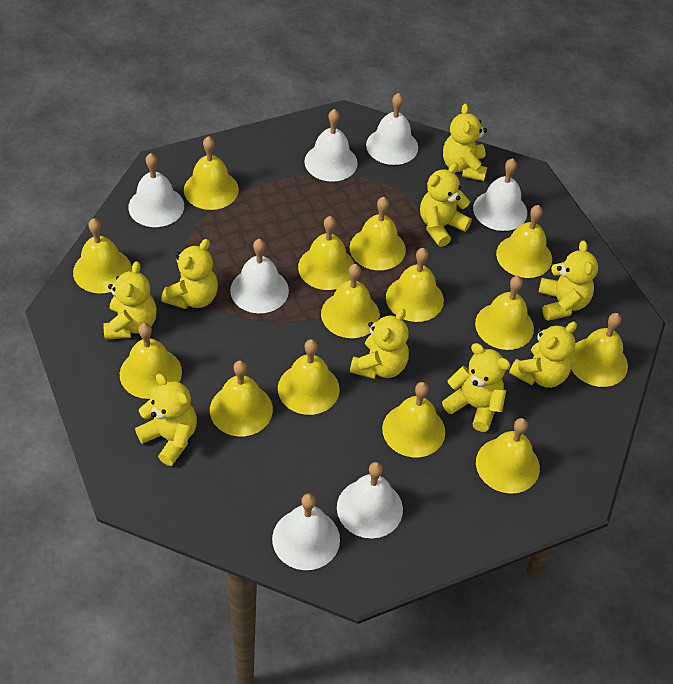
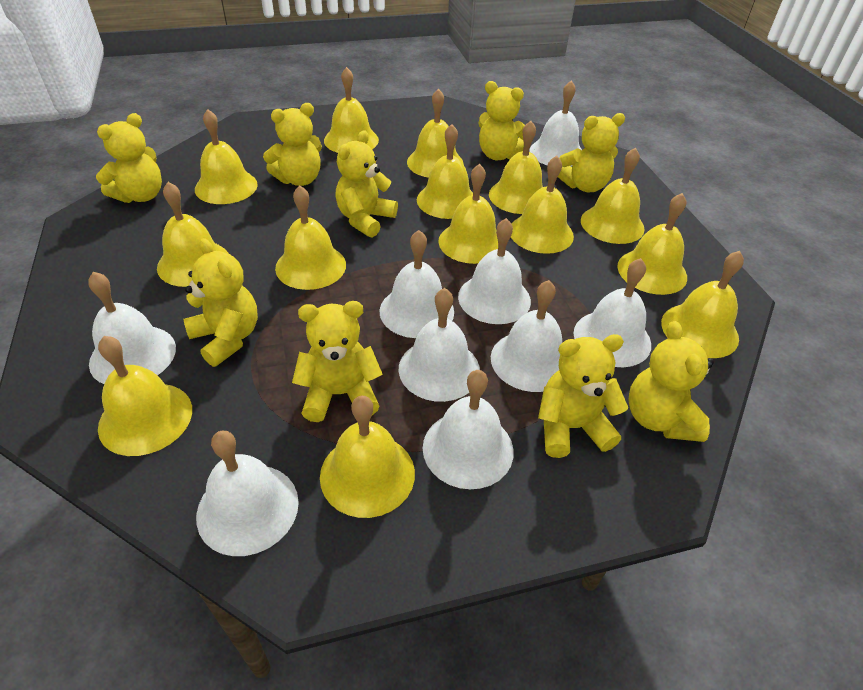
white bell: [128,153,184,227] [230,239,289,313] [272,493,340,570] [304,109,358,182] [337,462,403,538] [366,93,418,165] [473,158,527,231] = 7 -> [88,272,176,384] [196,431,299,556] [380,230,454,338] [399,288,480,402] [423,370,514,489] [458,218,531,324] [491,280,562,392] [529,80,582,167] [574,258,651,367] = 9

